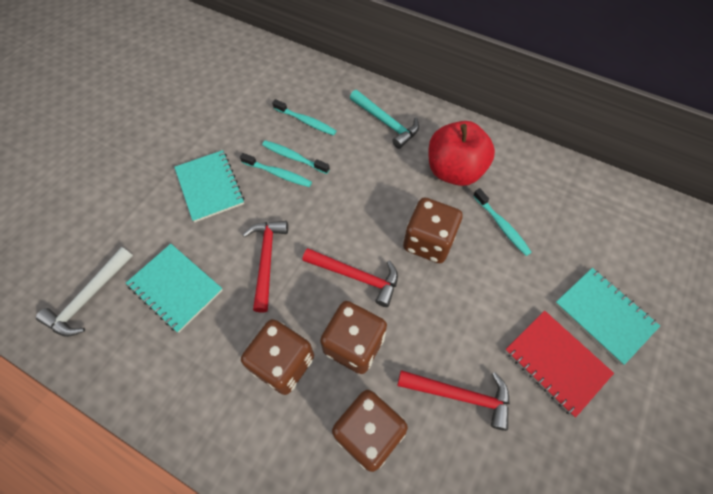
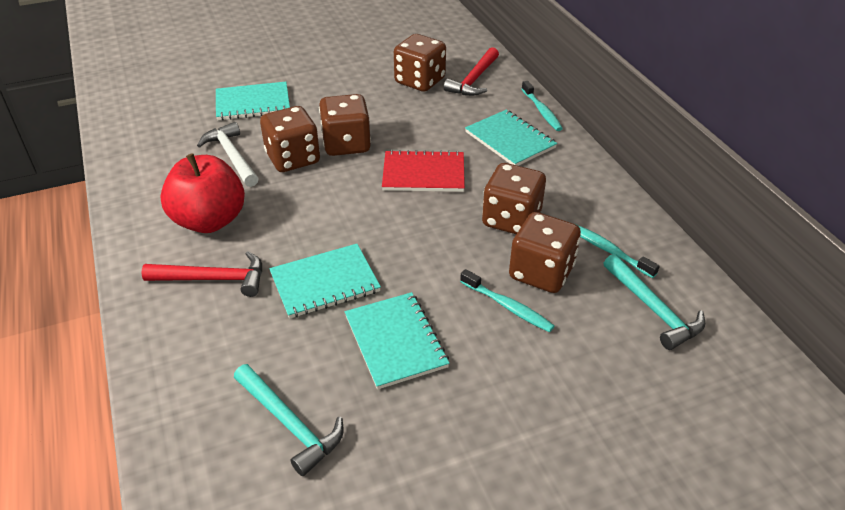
brown dice: [241,319,314,395] [320,301,387,374] [332,390,408,472] [403,198,463,263] = 4 -> [260,106,320,172] [319,94,371,156] [394,34,446,92] [482,163,546,234] [509,212,581,293] = 5
red hammer: [243,221,288,312] [302,248,398,307] [397,370,510,431] = 3 -> [141,251,262,297] [444,47,499,96] = 2
turquoise hammer: [350,90,419,149] = 1 -> [234,364,344,476] [603,254,705,350] = 2
turquoise notebook: [126,244,223,333] [174,150,244,222] [555,268,660,365] = 3 -> [216,81,290,120] [269,244,381,319] [345,292,450,390] [465,110,557,166] = 4
turquoise toothbrush: [240,153,312,187] [262,140,330,174] [272,99,336,136] [473,188,532,256] = 4 -> [460,269,554,332] [522,81,563,131] [573,223,660,278] = 3

